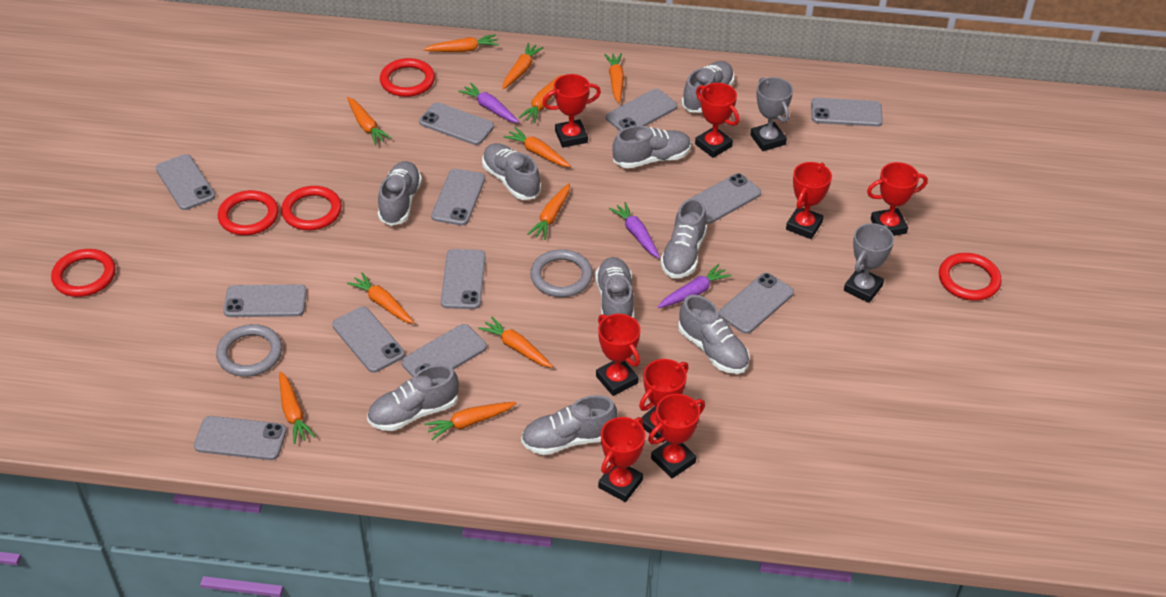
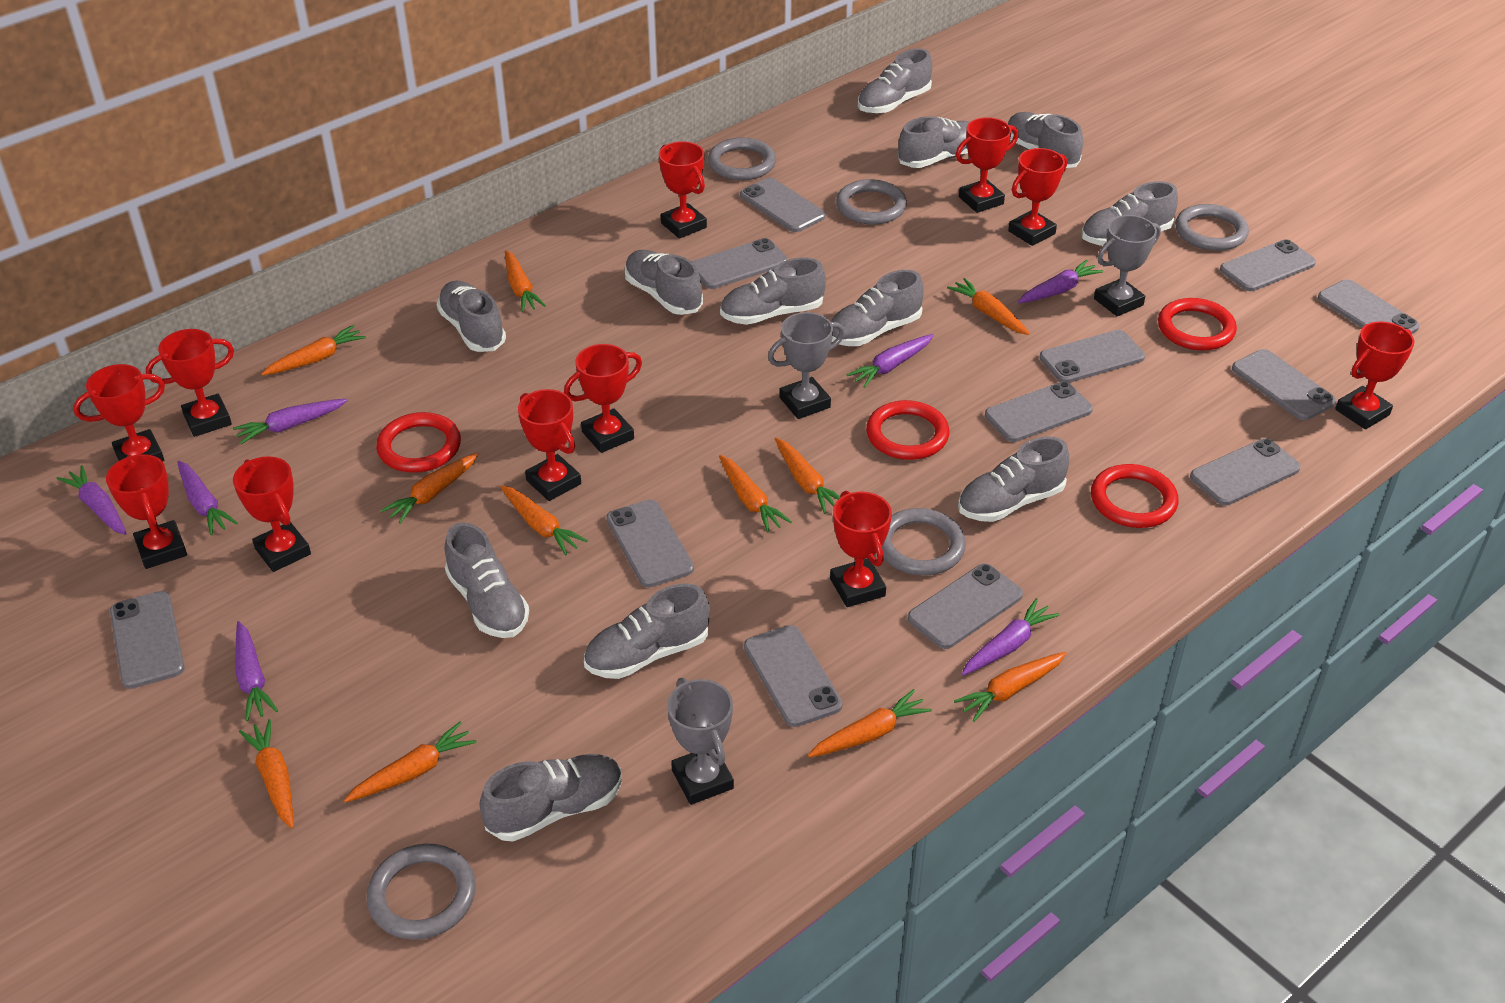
grey ring: [216,324,282,377] [530,249,593,297] = 2 -> [367,844,476,940] [708,138,776,180] [836,179,907,225] [882,508,966,575] [1175,204,1249,251] = 5
grey shoe: [367,364,459,431] [378,161,422,226] [482,143,541,200] [521,395,618,455] [595,257,634,318] [612,126,691,168] [660,198,707,278] [678,295,750,374] [682,61,734,113] = 9 -> [437,281,506,352] [445,522,529,638] [479,754,622,841] [584,584,710,679] [625,250,703,315] [720,258,826,325] [831,270,924,346] [858,48,932,114] [898,116,969,168] [958,436,1069,522] [1008,112,1083,168] [1081,181,1178,246] = 12
grey trophy: [750,77,793,151] [844,223,894,303] = 2 -> [667,678,734,805] [768,312,845,419] [1094,215,1161,316] = 3
purple carrot: [458,83,519,123] [609,202,660,259] [657,264,731,308] = 3 -> [57,465,127,535] [177,461,238,535] [233,399,348,444] [235,621,278,721] [847,334,934,388] [962,598,1060,676] [1018,260,1103,303] = 7
red ring: [51,249,116,297] [218,190,279,235] [281,186,342,230] [380,58,435,97] [939,253,1002,301] = 5 -> [376,412,461,473] [866,400,949,460] [1091,464,1179,528] [1158,298,1237,351] = 4
red trophy: [542,74,601,148] [596,314,640,396] [598,417,645,502] [639,359,688,443] [648,394,705,478] [695,83,740,158] [786,162,832,239] [867,162,928,236] = 8 -> [73,364,165,462] [106,454,187,569] [146,329,234,437] [233,456,311,572] [518,389,581,501] [564,344,642,453] [659,141,707,239] [830,491,892,607] [956,117,1018,213] [1008,148,1067,246] [1335,321,1414,429] = 11

